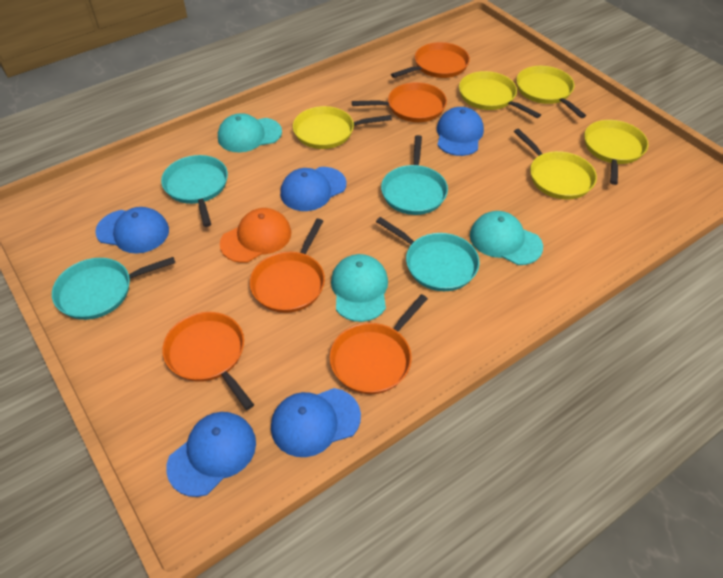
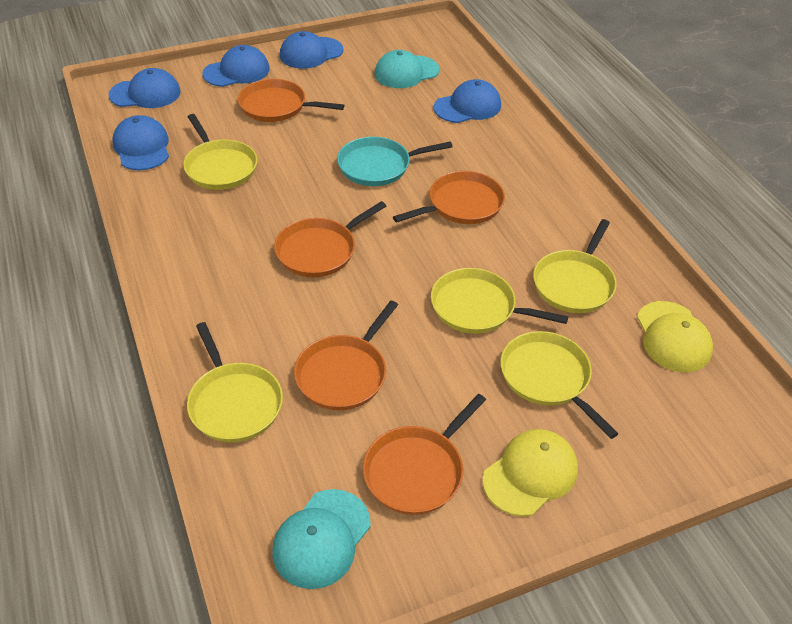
orange cap: [220,208,291,263] = 1 -> none = 0
turquoise cap: [218,113,282,153] [331,254,388,322] [470,211,543,265] = 3 -> [273,489,371,589] [375,50,440,88] = 2
turquoise pan: [52,257,175,320] [161,155,228,227] [376,217,480,291] [381,135,448,215] = 4 -> [337,137,453,186] = 1
yellow cap: none = 0 -> [482,429,578,517] [637,301,713,372] = 2

